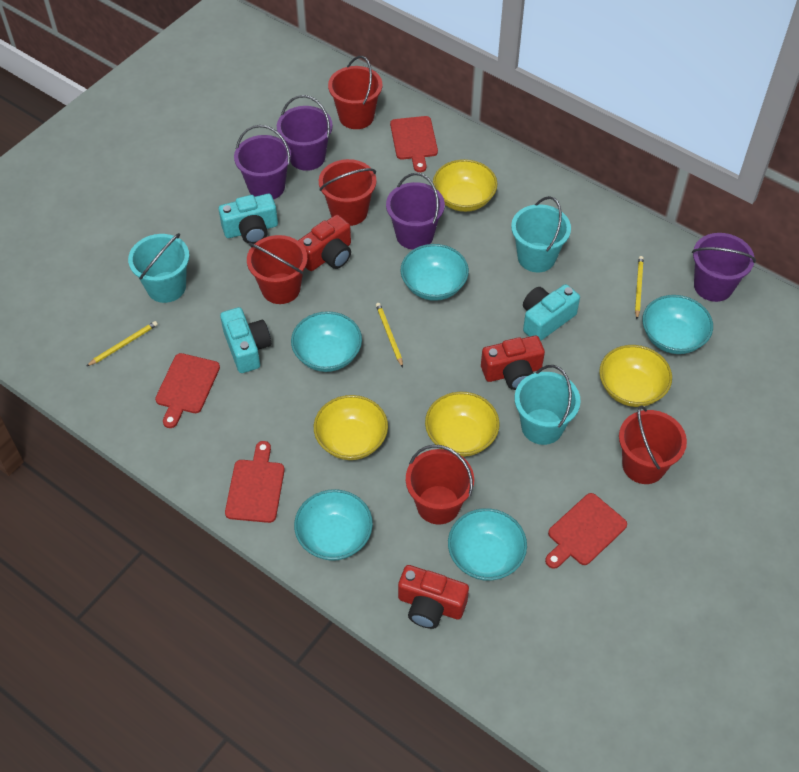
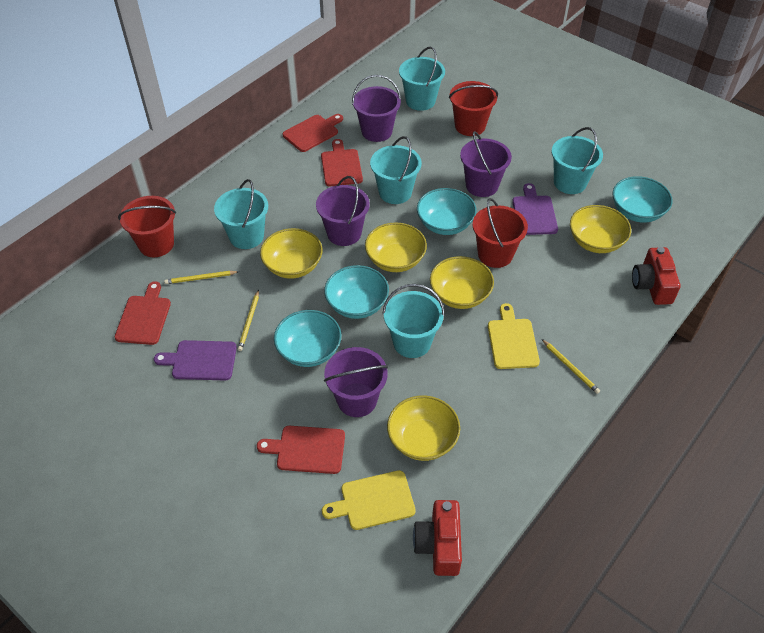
purple cutting board: none = 0 -> [154,340,237,380] [512,183,558,235] = 2
red bucket: [247,235,308,304] [319,159,377,226] [328,56,382,129] [406,444,474,525] [619,405,687,484] = 5 -> [118,196,176,257] [449,81,498,136] [473,198,528,268] = 3
red camera: [298,215,351,271] [398,565,469,629] [481,336,545,390] = 3 -> [413,500,462,576] [632,247,681,305] = 2
turquoise bowl: [291,311,362,372] [294,489,373,561] [401,244,469,301] [448,508,527,581] [642,295,713,354] = 5 -> [274,310,341,367] [324,265,389,319] [417,188,476,235] [613,176,673,223] = 4
turquoise bucket: [128,233,189,303] [511,196,571,272] [514,365,581,445] = 3 -> [214,179,268,249] [370,136,422,204] [382,284,445,358] [399,47,445,111] [551,127,603,194] = 5
turquoise camera: [219,194,278,244] [220,307,271,373] [523,284,580,341] = 3 -> none = 0
yellow bowl: [314,395,388,460] [425,392,499,457] [433,159,497,212] [599,345,672,407] = 4 -> [260,228,322,279] [365,222,427,272] [387,395,460,461] [430,256,494,309] [570,205,631,253] = 5
yellow cutting board: none = 0 -> [322,470,416,530] [488,303,540,369] = 2

